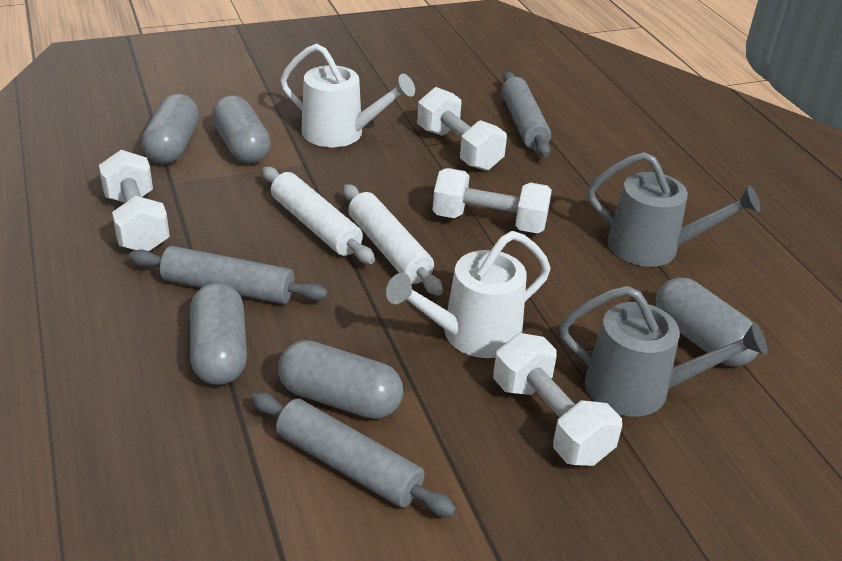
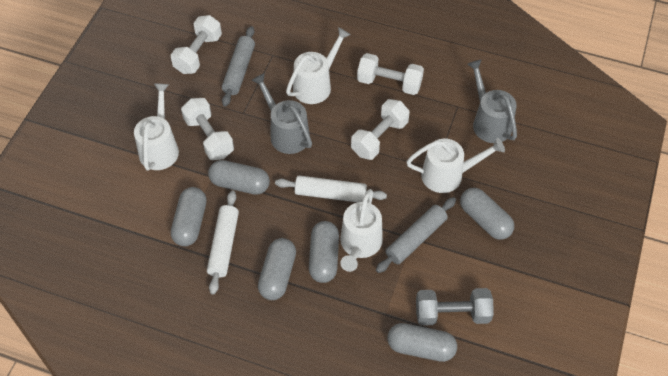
grey capsule: [142,94,199,164] [190,283,247,385] [212,95,271,163] [278,340,403,419] [656,277,759,367] = 5 -> [171,187,207,246] [208,160,270,195] [258,238,296,300] [309,221,339,283] [387,323,457,362] [460,188,514,240] = 6
grey dumbbell: none = 0 -> [416,288,494,326] = 1
grey rolling pin: [129,246,328,304] [251,392,457,517] [501,72,551,157] = 3 -> [222,26,255,107] [376,197,456,273] = 2
white watering can: [280,44,415,147] [386,231,551,358] = 2 -> [134,83,179,171] [286,27,351,104] [340,189,383,272] [407,138,505,193] = 4

